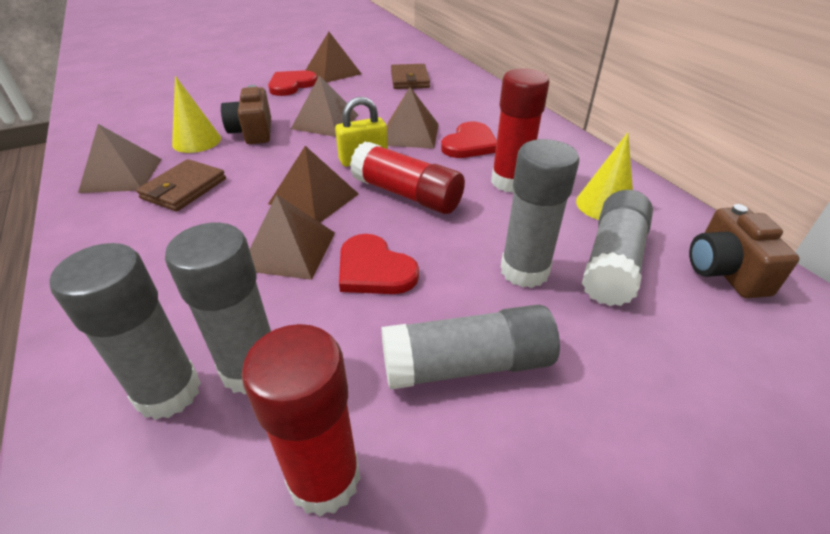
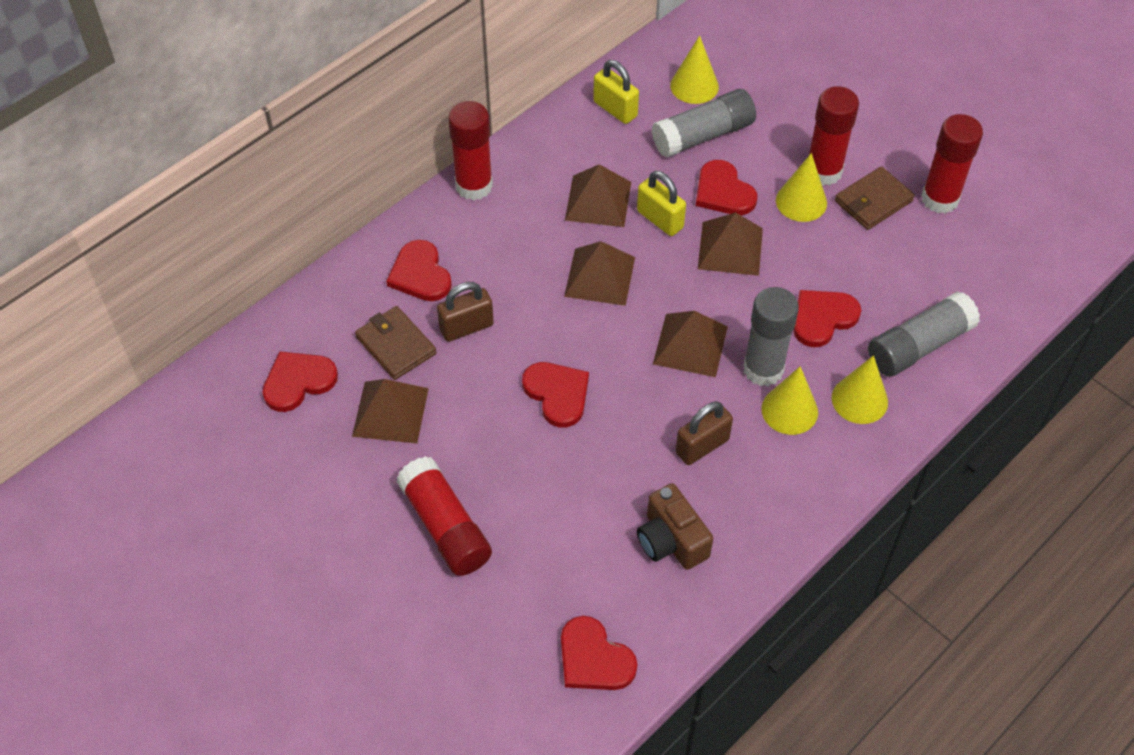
brown camera: [221,85,271,144] [689,204,800,298] = 2 -> [637,483,713,570] = 1
brown padlock: none = 0 -> [437,282,494,342] [676,401,733,465] = 2
brown pyramid: [78,124,162,193] [249,194,335,280] [268,146,359,223] [291,75,359,137] [306,32,361,83] [387,87,439,149] = 6 -> [352,379,429,443] [564,241,635,306] [565,164,631,227] [653,311,728,377] [698,213,763,276] = 5
grey glue stick: [49,243,201,420] [165,222,271,395] [381,305,560,390] [501,139,579,288] [582,190,653,306] = 5 -> [652,89,756,158] [743,287,799,386] [868,291,980,377] = 3
red glue stick: [241,324,360,516] [350,141,465,214] [491,68,550,193] = 3 -> [396,456,492,576] [448,101,493,201] [809,86,859,186] [921,114,983,214] = 4
red heart: [268,70,317,96] [339,234,419,294] [441,122,497,158] = 3 -> [262,351,338,412] [386,240,452,301] [522,362,589,427] [561,616,637,690] [696,160,757,215] [793,290,861,347] = 6
yellow cone: [172,76,221,153] [576,133,633,220] = 2 -> [670,36,719,104] [761,366,818,435] [776,153,827,222] [831,355,888,424] = 4
yellow padlock: [335,97,388,167] = 1 -> [593,60,639,124] [637,171,686,236] = 2

